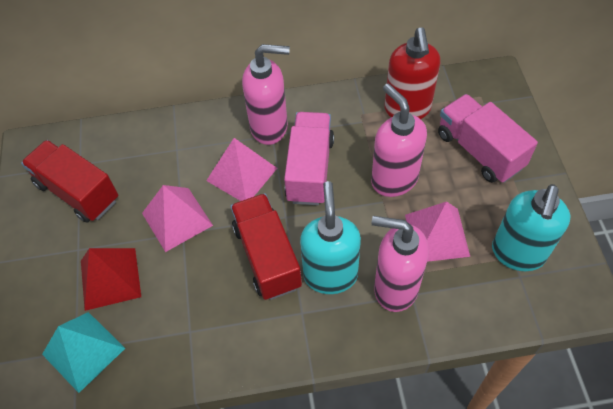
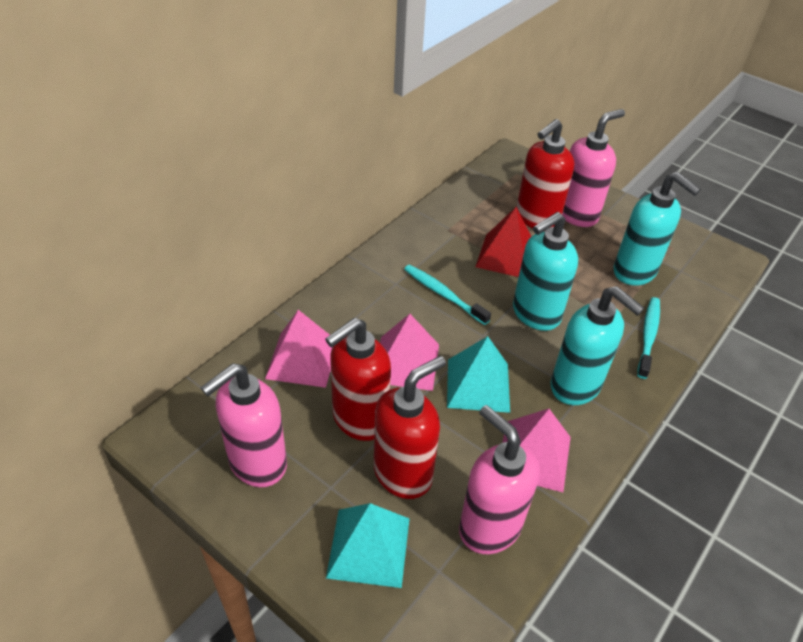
pink truck: [284,112,334,205] [438,94,538,183] = 2 -> none = 0
red soap dispenser: [385,27,440,119] = 1 -> [325,318,391,441] [374,356,446,499] [516,119,574,228] = 3
red truck: [21,140,118,223] [231,193,302,300] = 2 -> none = 0
turquoise pyramid: [42,312,125,393] = 1 -> [326,503,409,588] [447,336,510,413] = 2
turquoise soap dispenser: [300,181,361,294] [492,184,570,271] = 2 -> [513,212,578,331] [551,286,644,405] [614,172,701,286] = 3
turquoise toothbrush: none = 0 -> [404,265,491,325] [637,297,660,379] = 2

